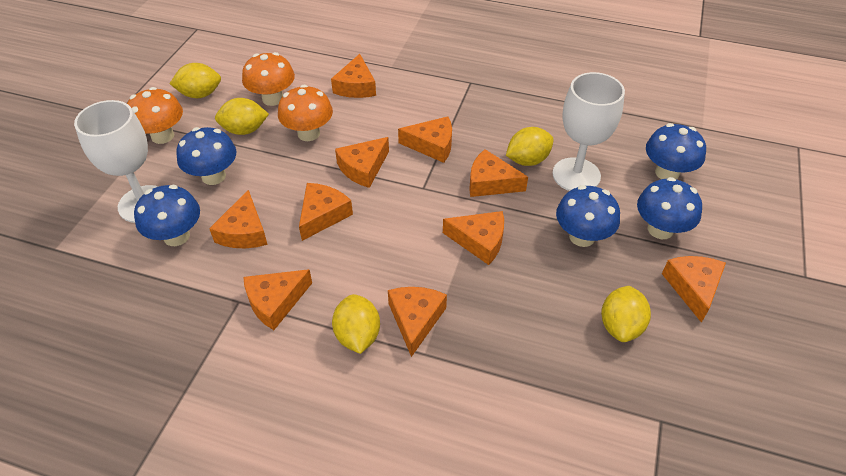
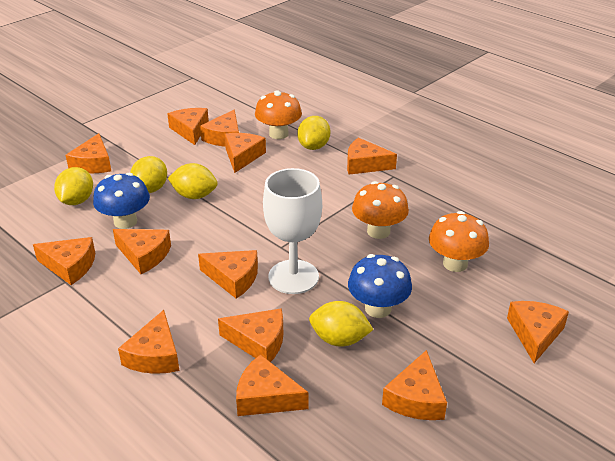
blue mushroom: [134,185,200,246] [176,127,237,185] [556,185,620,247] [637,177,702,239] [646,123,706,180] = 5 -> [93,173,150,229] [348,254,412,318] = 2
orange cheese: [209,190,268,248] [243,269,312,330] [299,183,353,241] [331,54,376,98] [335,137,389,188] [388,287,447,357] [398,116,452,163] [443,211,504,265] [469,149,528,197] [662,256,726,323] = 10 -> [33,237,95,285] [66,133,111,173] [113,229,171,274] [118,310,179,374] [167,108,209,145] [198,250,258,299] [200,110,239,147] [218,308,283,362] [224,133,266,173] [236,354,308,416] [347,138,397,175] [382,350,447,420] [507,301,569,363] = 13
white goblet: [74,100,158,223] [552,72,625,191] = 2 -> [263,168,322,294] = 1

